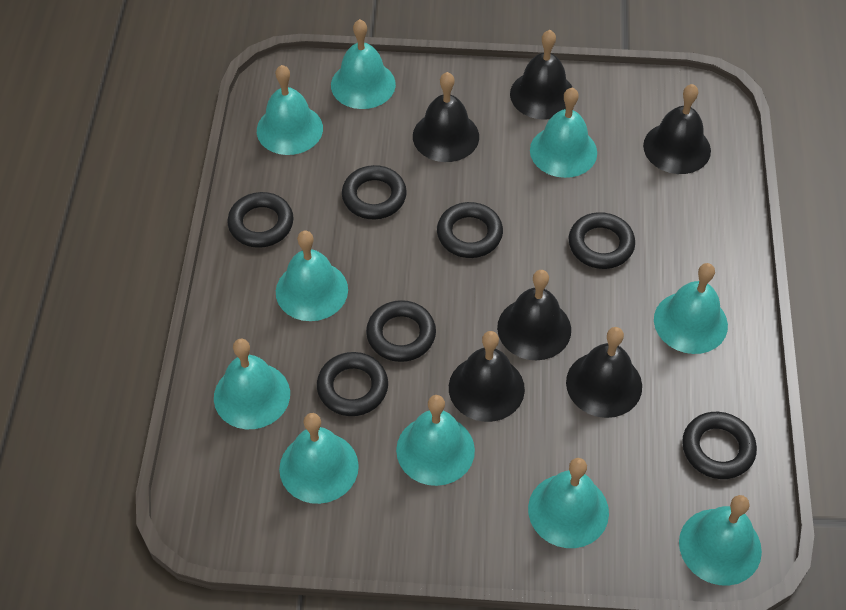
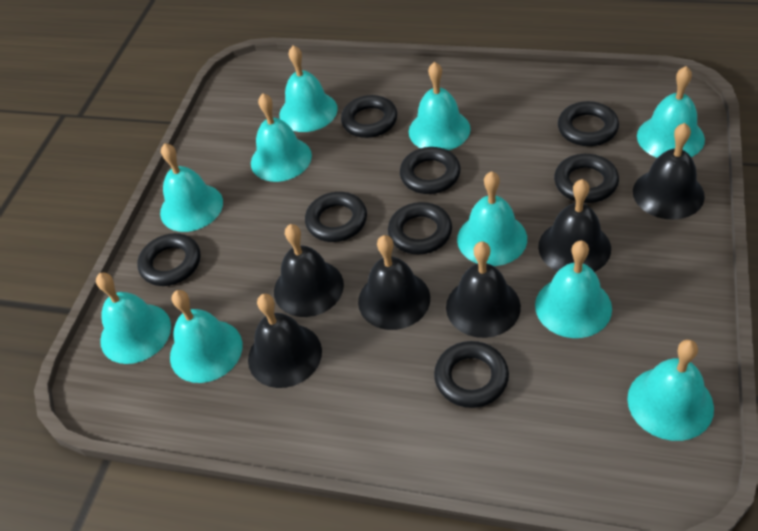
black ring: [227,192,294,248] [317,352,388,416] [342,165,407,219] [366,300,436,362] [437,202,503,258] [569,212,635,269] [682,412,757,479] = 7 -> [137,233,200,286] [305,192,367,242] [341,95,397,138] [388,202,452,254] [400,147,461,194] [434,341,509,408] [554,154,619,203] [558,101,619,146] = 8

